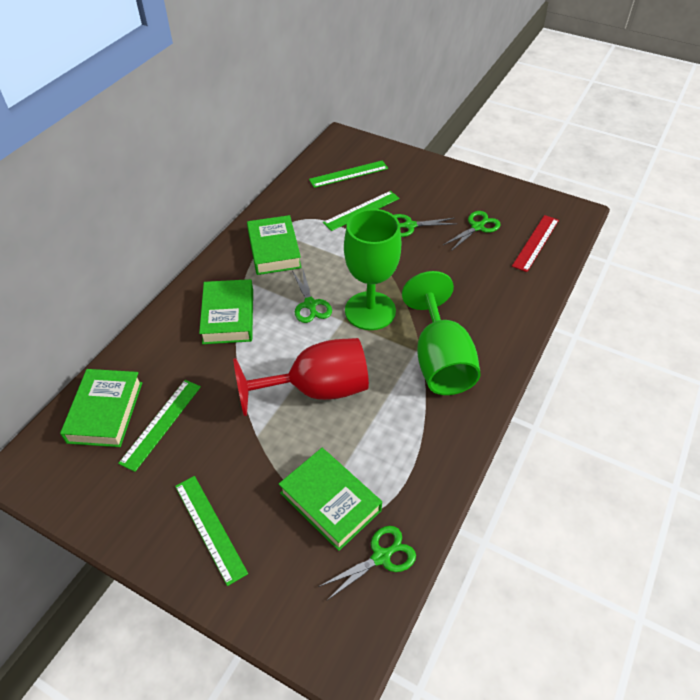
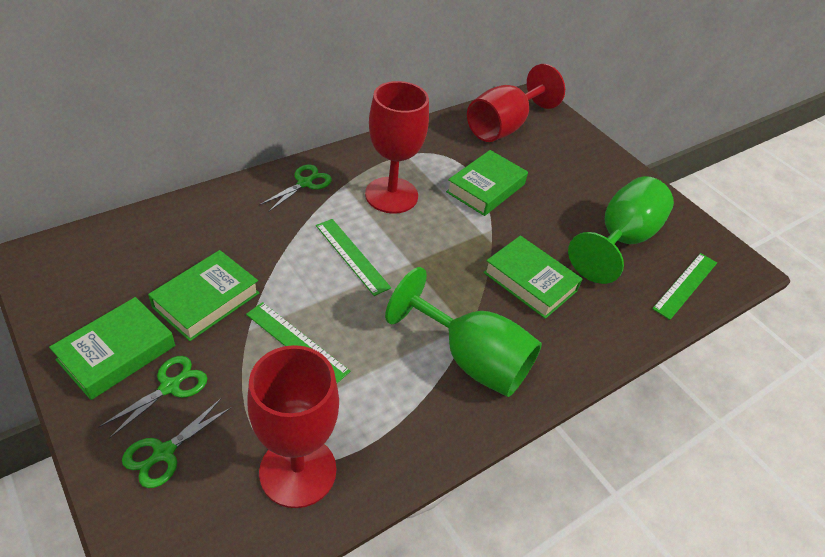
green ruler: [118,380,201,472] [175,476,248,586] [309,160,388,188] [323,191,400,231] = 4 -> [246,302,350,383] [316,219,391,296] [652,253,717,320] = 3
green scissors: [292,270,332,323] [318,526,416,601] [394,214,456,237] [443,211,501,251] = 4 -> [99,356,207,439] [122,398,232,488] [259,165,332,212] = 3
red goblet: [233,338,369,416] = 1 -> [247,345,339,508] [365,81,429,214] [467,64,565,142] = 3
red ruler: [512,215,559,272] = 1 -> none = 0

